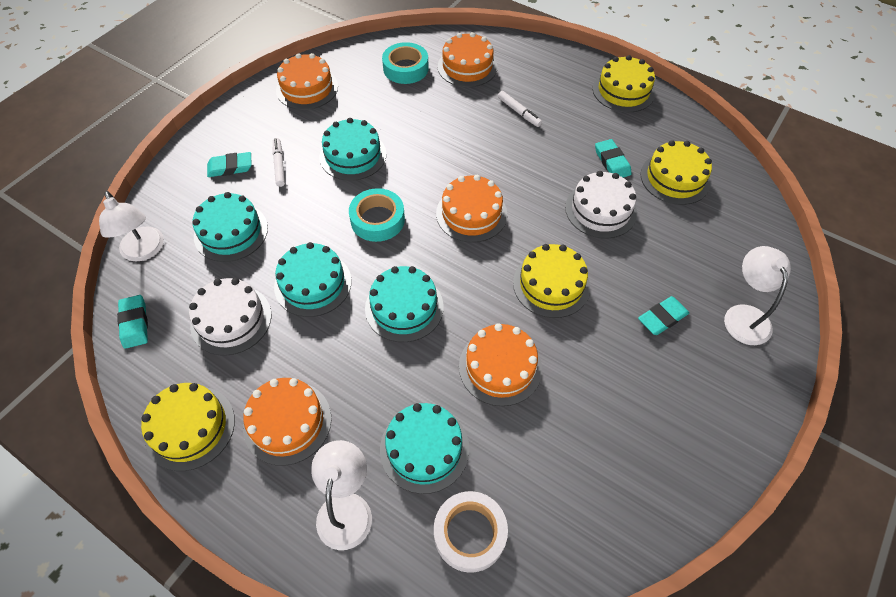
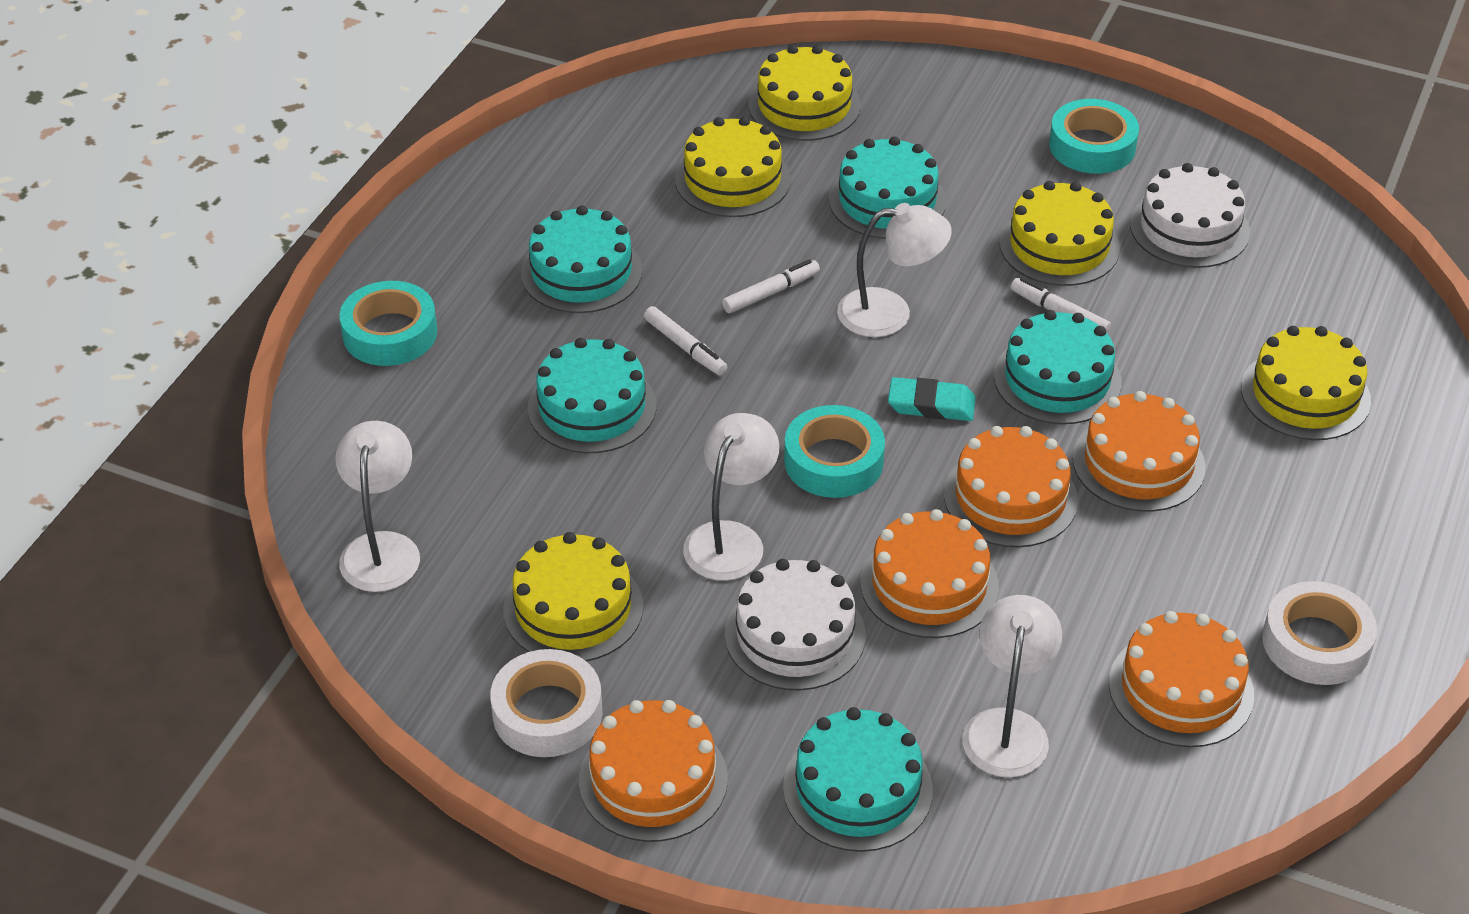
turquoise eraser: [117,295,148,349] [207,152,252,177] [595,139,631,177] [638,296,689,335] = 4 -> [888,377,976,421] = 1
turquoise tape: [349,188,405,242] [382,42,429,84] = 2 -> [340,281,437,366] [784,405,885,498] [1049,99,1139,174] = 3
white lamp: [99,191,164,262] [311,440,372,550] [724,246,791,345] = 3 -> [335,421,420,592] [683,413,780,581] [837,203,952,337] [962,595,1062,777] = 4
white marker: [273,138,285,187] [498,91,542,127] = 2 -> [644,306,727,375] [722,259,820,313] [1011,277,1111,334] = 3
white tape: [434,491,508,573] = 1 -> [490,649,602,757] [1262,581,1377,685] = 2
yellow cake: [141,383,235,471] [513,244,590,318] [593,55,655,112] [640,140,712,205] = 4 -> [503,532,643,661] [675,117,791,217] [749,45,861,141] [999,181,1120,286] [1241,326,1371,440] = 5

